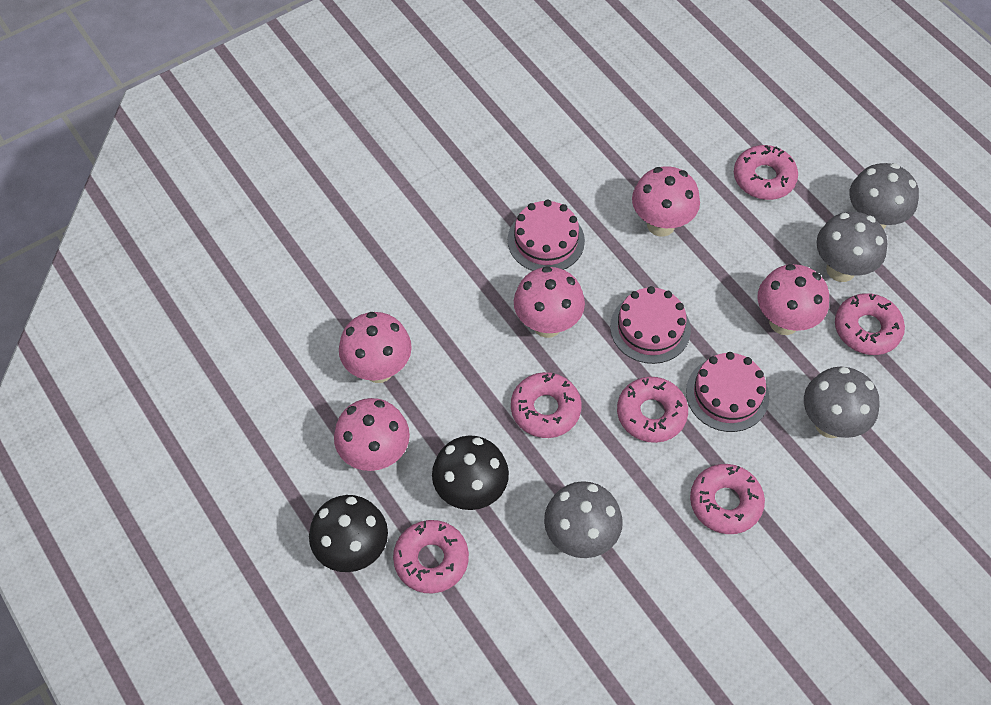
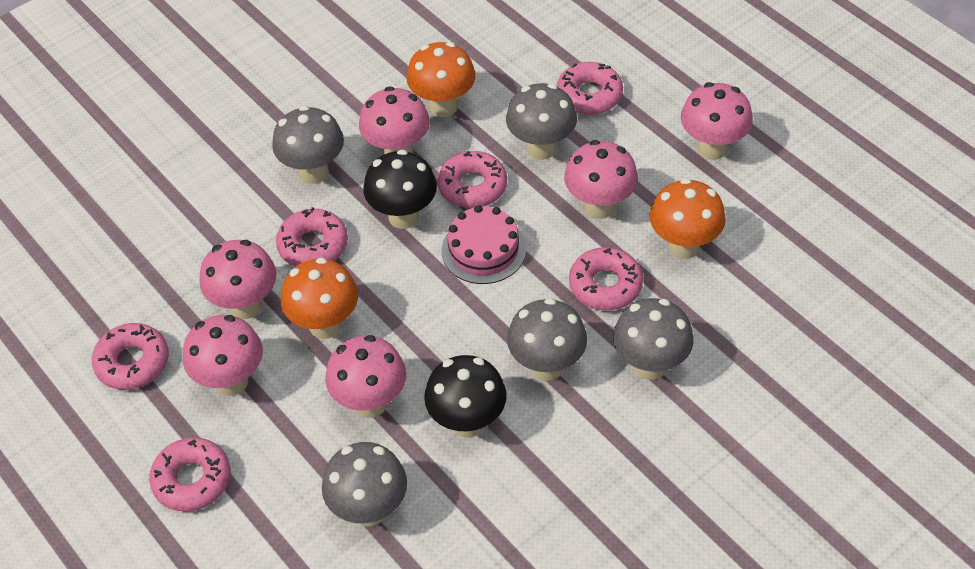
grey mushroom: [544,481,623,558] [804,367,880,438] [816,212,887,282] [849,163,919,229] = 4 -> [272,106,344,184] [322,442,407,526] [506,83,577,160] [507,298,587,381] [613,298,694,380] = 5
orange mushroom: none = 0 -> [281,257,358,339] [407,42,476,117] [650,178,726,259] = 3
pink cake: [508,199,585,271] [610,286,691,364] [686,352,769,432] = 3 -> [441,205,526,284] = 1
pink mushroom: [334,398,410,471] [339,312,412,383] [514,266,585,338] [632,166,700,237] [757,264,829,335] = 5 -> [183,315,263,396] [200,240,277,319] [325,335,406,418] [359,87,430,155] [564,140,638,219] [681,82,753,160] = 6

